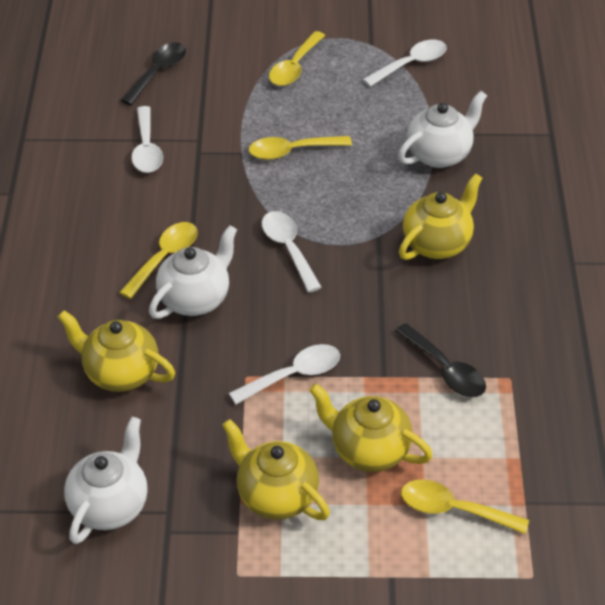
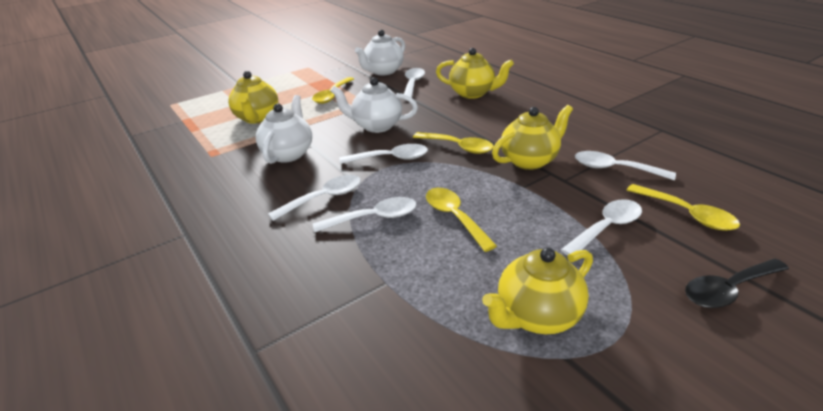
black spoon: [121,42,186,105] [395,323,486,397] = 2 -> [685,259,789,308] = 1
white spoon: [131,106,163,173] [229,344,340,405] [262,211,322,292] [362,40,447,87] = 4 -> [268,175,361,221] [313,197,417,232] [339,144,428,164] [404,68,425,97] [561,199,642,256] [575,151,676,180] = 6

